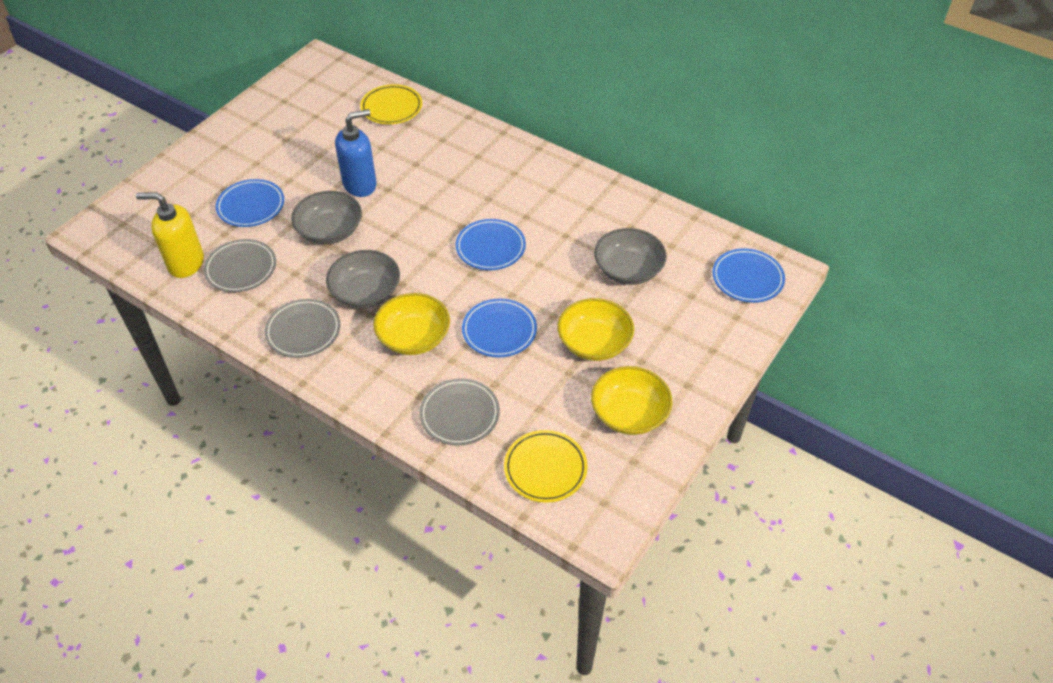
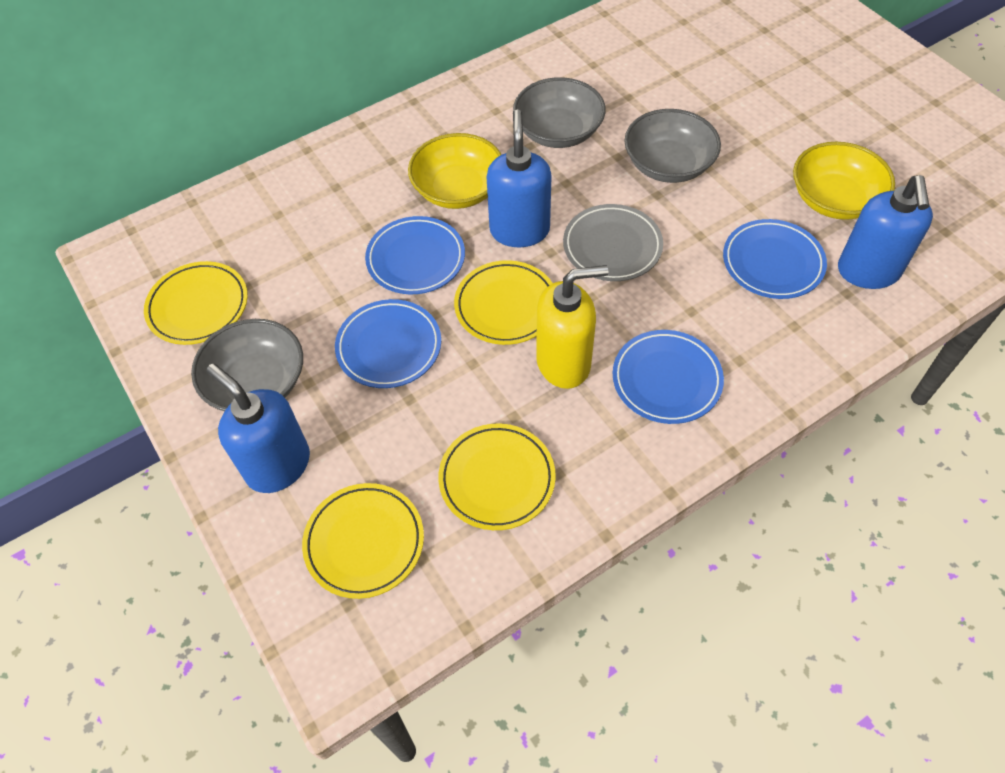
blue soap dispenser: [335,109,377,197] = 1 -> [207,364,310,493] [486,109,552,247] [838,175,933,289] = 3
grey plate: [204,239,276,292] [264,299,341,358] [419,378,500,446] = 3 -> [563,204,663,281] = 1
yellow bowl: [373,293,450,355] [557,298,634,361] [591,366,672,435] = 3 -> [408,133,501,209] [793,142,895,220] = 2
yellow plate: [360,84,422,124] [504,430,588,503] = 2 -> [144,261,248,345] [302,483,424,599] [438,423,556,530] [454,260,553,345] = 4

